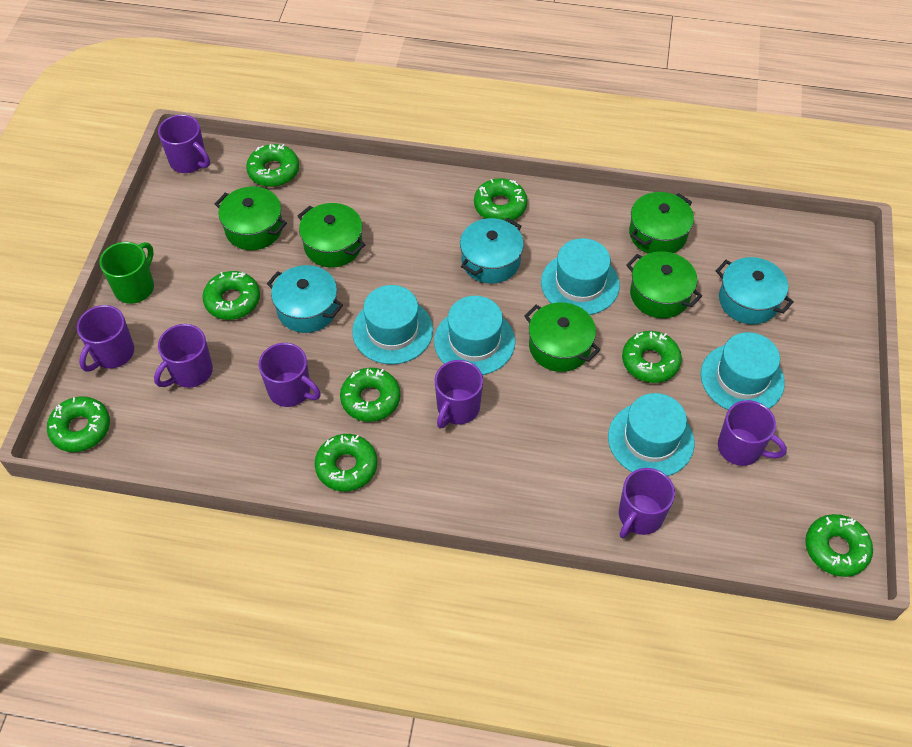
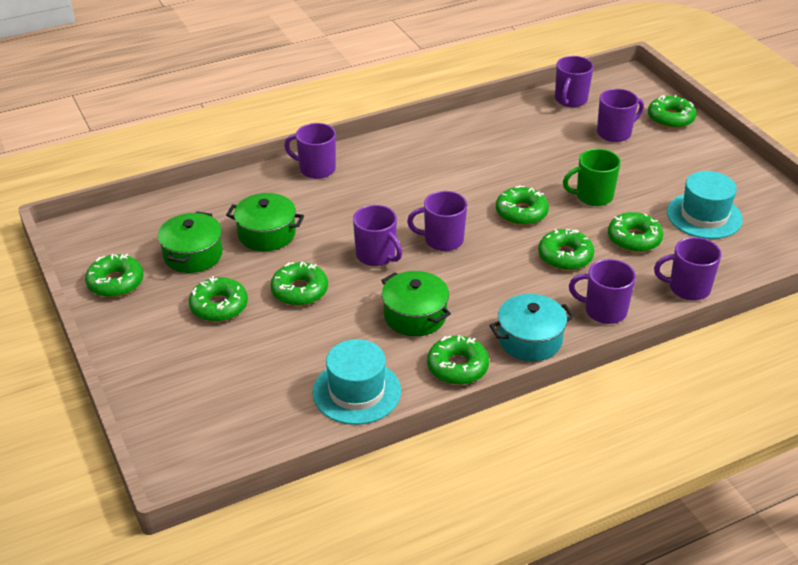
green pot: [215,187,287,250] [298,203,366,267] [524,302,600,372] [626,251,702,318] [629,192,694,254] = 5 -> [158,211,223,273] [226,193,304,251] [381,271,451,336] = 3
turquoise hat: [352,285,433,364] [434,296,515,375] [541,238,620,315] [608,393,694,476] [701,332,785,410] = 5 -> [313,339,401,425] [667,171,743,239] = 2
turquoise pot: [267,265,343,333] [460,218,524,284] [716,257,794,324] = 3 -> [489,294,574,361] = 1

